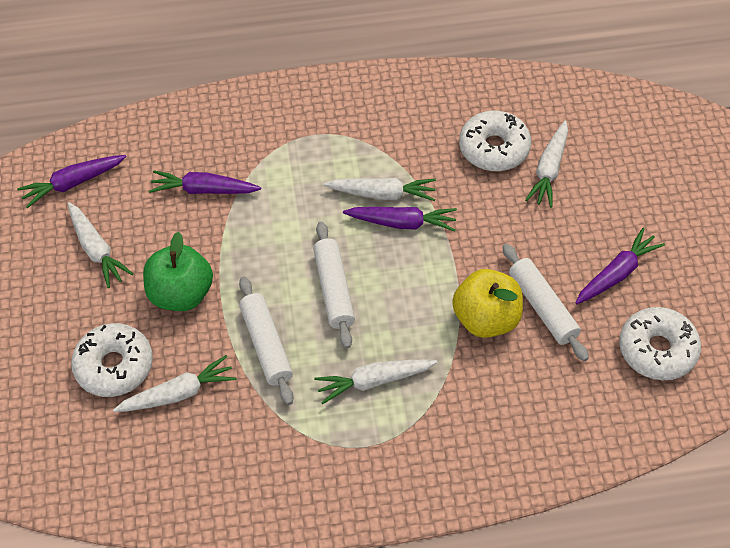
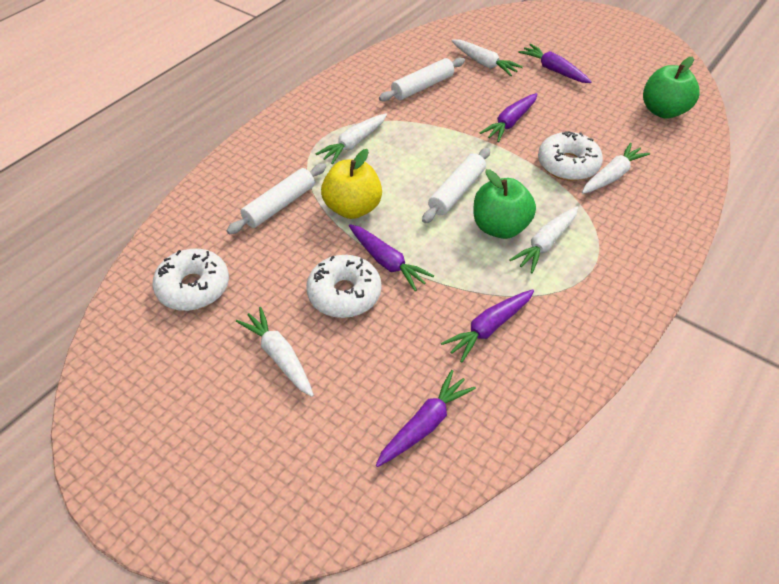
green apple: [143,232,213,311] = 1 -> [473,169,536,239] [643,57,700,119] = 2
purple carrot: [17,155,126,208] [149,170,261,194] [343,207,457,232] [575,228,665,304] = 4 -> [349,224,434,291] [376,370,476,467] [441,289,534,362] [480,93,537,142] [518,44,592,83] = 5

